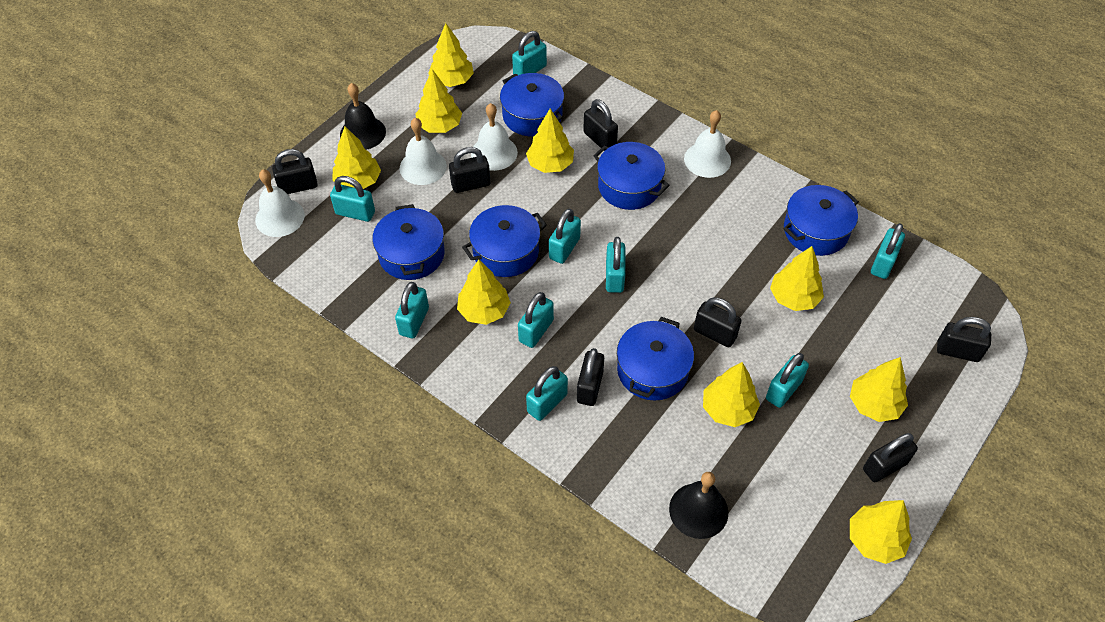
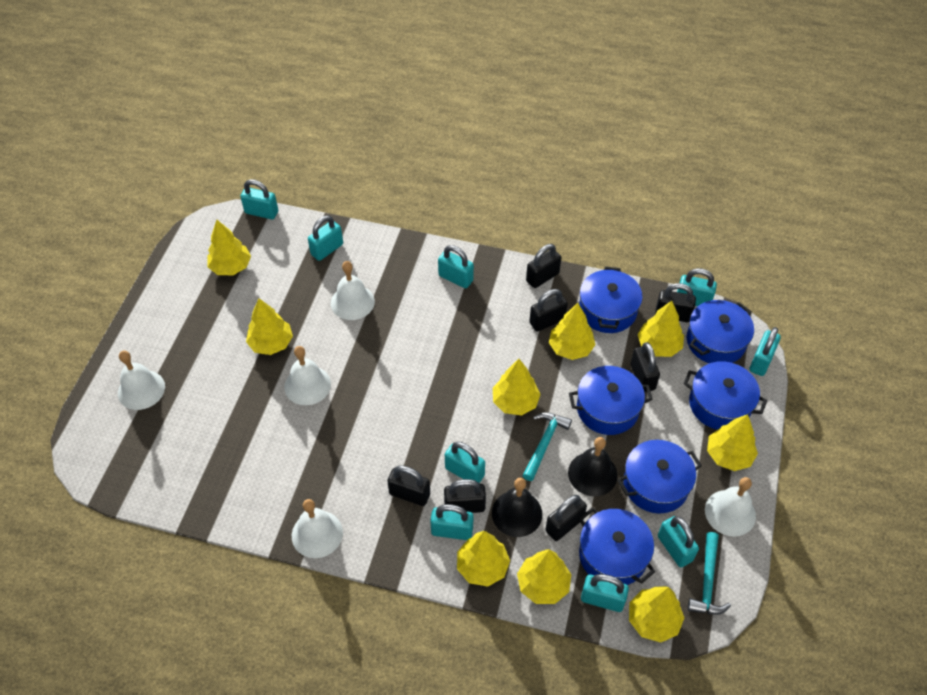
turquoise hammer: none = 0 -> [522,412,572,481] [688,532,731,615] = 2
white bell: [255,169,305,237] [400,118,447,185] [471,103,518,171] [684,110,731,178] = 4 -> [118,350,165,410] [284,346,331,405] [292,499,343,558] [331,261,375,320] [705,477,756,537] = 5

